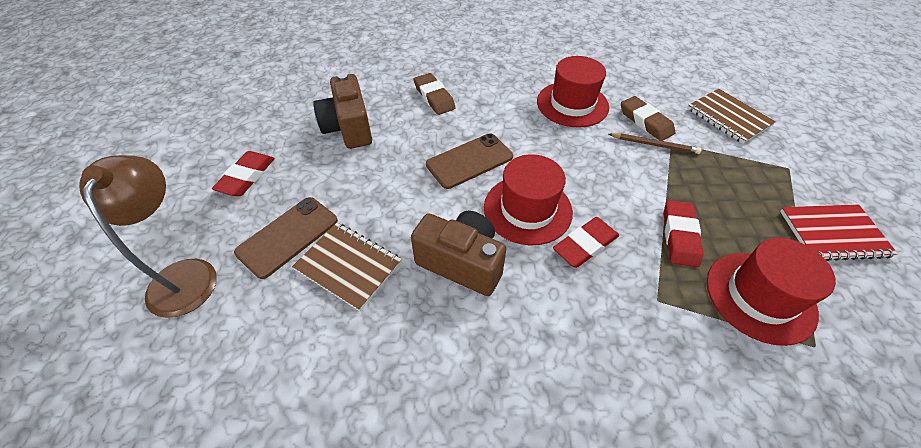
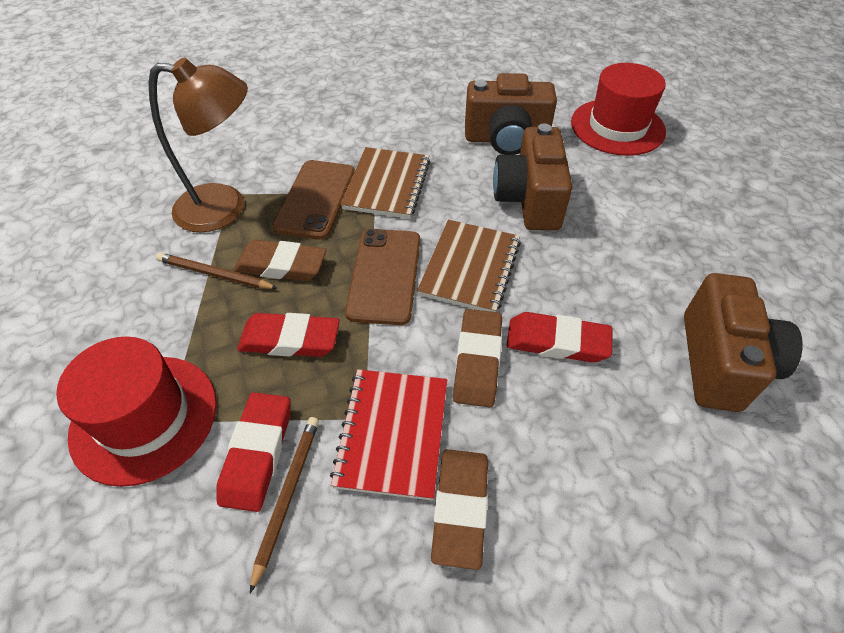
brown camera: [313,73,372,149] [411,211,507,296] = 2 -> [465,73,557,155] [493,124,573,230] [684,273,803,412] = 3
brown eraser: [414,73,456,115] [621,96,675,141] = 2 -> [234,240,327,281] [431,449,488,570] [453,309,502,408] = 3
brown pencil: [609,133,702,154] = 1 -> [156,253,277,289] [250,417,319,593] = 2
red hat: [484,154,573,245] [537,56,609,128] [707,238,836,346] = 3 -> [56,336,217,487] [571,63,666,156] = 2

